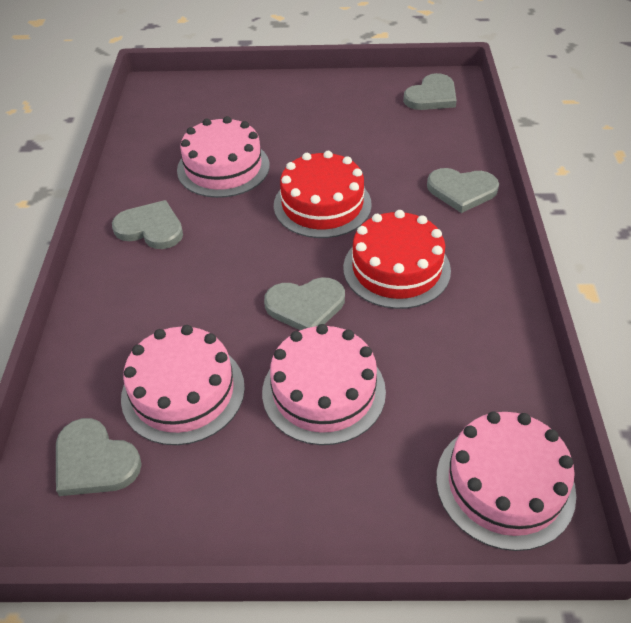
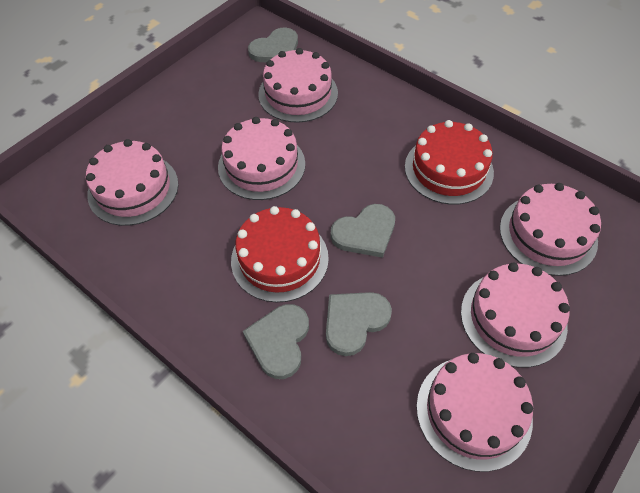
grey heart: [56,418,142,496] [112,200,183,249] [264,278,345,330] [403,73,457,110] [427,168,499,213] = 5 -> [243,304,309,379] [248,27,298,62] [326,292,392,356] [331,204,395,258] = 4
pink cake: [121,325,245,445] [177,116,270,198] [262,324,386,445] [436,411,576,551] = 4 -> [86,139,179,226] [218,117,305,200] [258,48,338,123] [417,353,533,472] [461,263,570,368] [500,183,601,276] = 6

